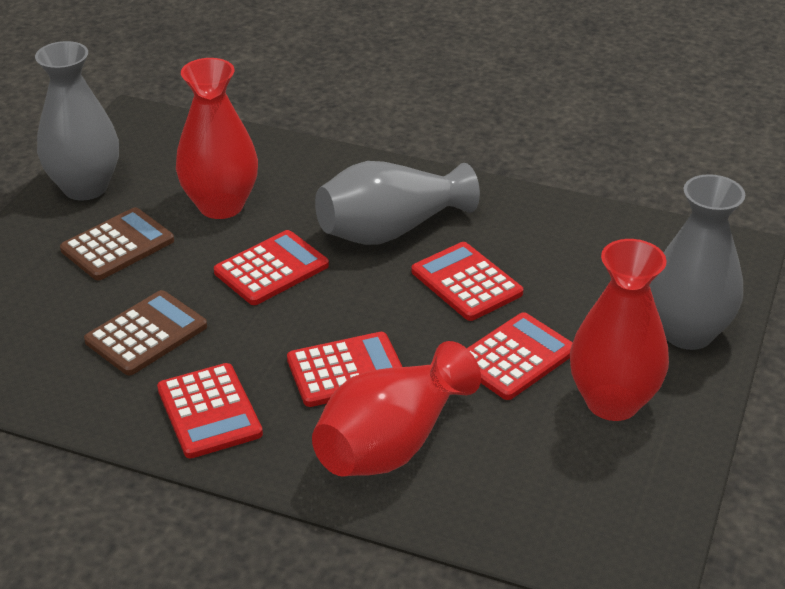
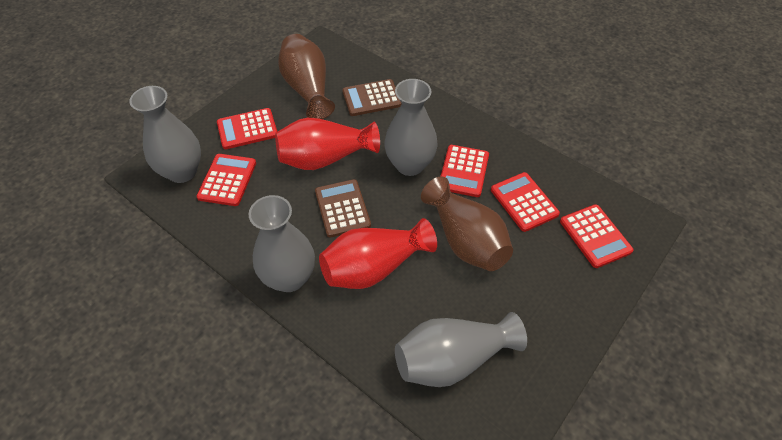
brown vase: none = 0 -> [278,34,335,119] [421,176,513,271] = 2
grey vase: [35,41,119,200] [315,161,480,245] [649,174,745,350] = 3 -> [129,86,201,183] [249,195,315,292] [384,79,438,176] [395,312,527,387] = 4
red vase: [176,58,258,219] [312,341,481,477] [570,239,669,421] = 3 -> [275,118,380,170] [319,218,437,289] = 2

